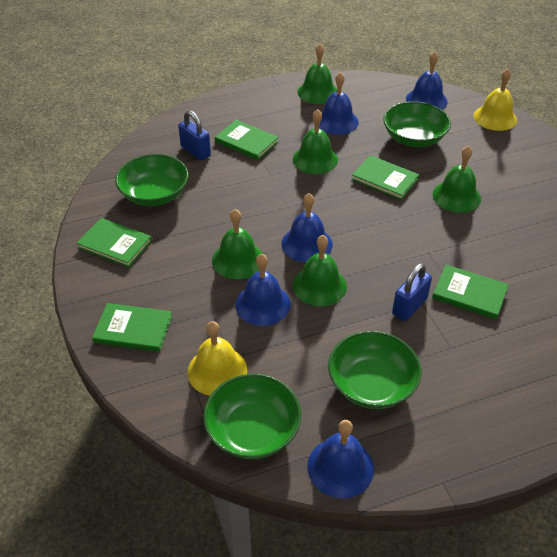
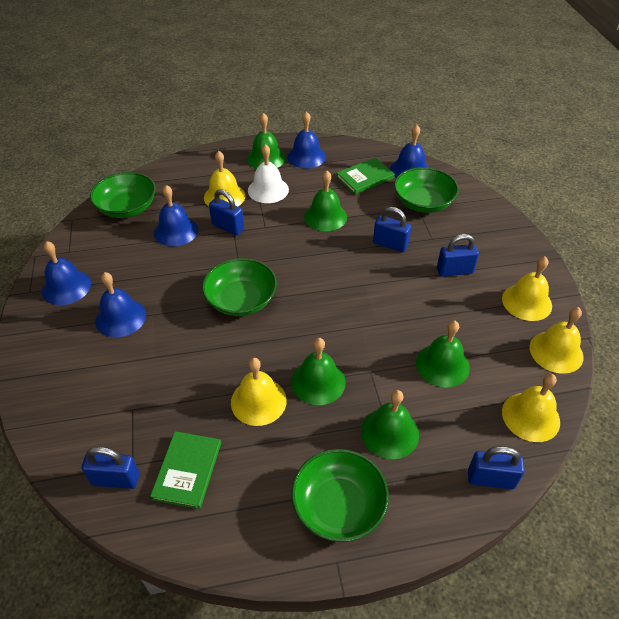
blue padlock: [178,110,211,160] [392,263,432,321] = 2 -> [82,446,140,489] [209,189,244,235] [373,207,411,252] [437,234,479,277] [468,446,525,490] = 5
green book: [77,218,152,267] [92,303,172,352] [215,120,279,160] [352,155,419,200] [432,265,509,320] = 5 -> [150,431,221,509] [336,157,395,194] = 2
white bell: none = 0 -> [248,144,289,203] = 1
yellow bell: [187,321,247,396] [474,69,517,131] = 2 -> [204,151,246,206] [231,358,287,426] [502,256,552,321] [502,373,560,442] [529,307,583,374] = 5

